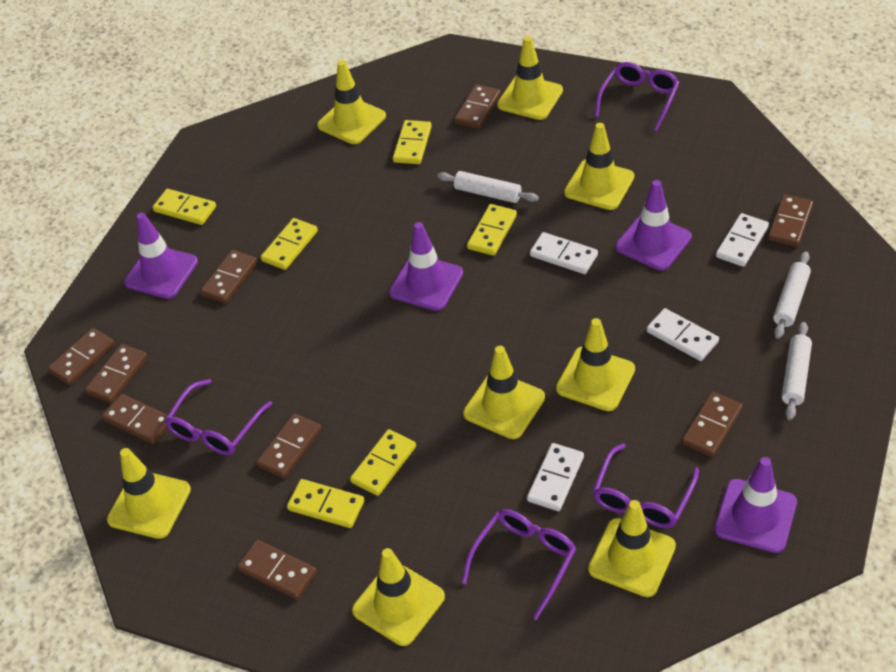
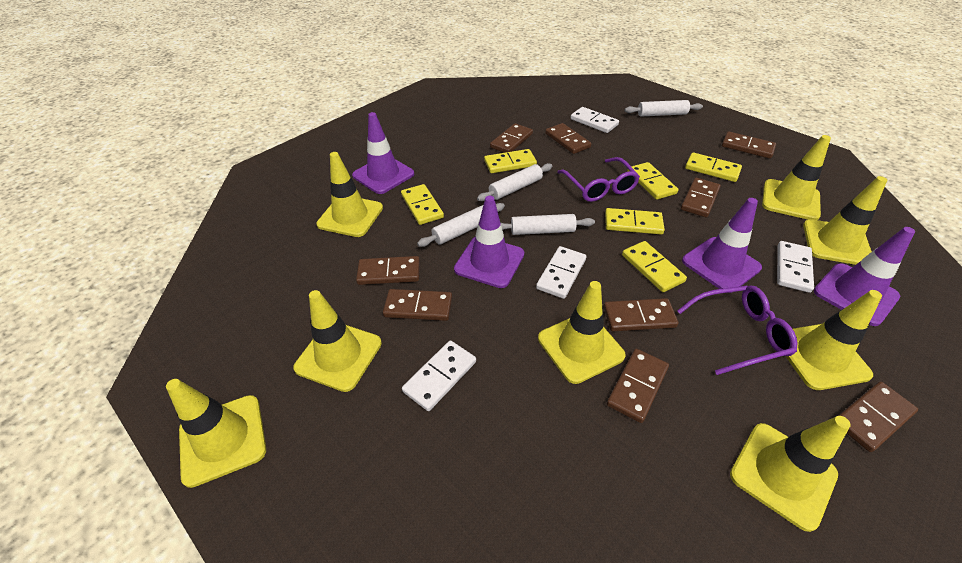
purple glasses: [164,379,272,455] [461,509,576,620] [593,444,699,528] [595,62,679,132] = 4 -> [557,157,640,202] [677,285,798,375] = 2
white rolling pin: [437,171,539,203] [773,251,811,339] [782,322,812,420] = 3 -> [417,203,505,247] [477,163,552,201] [501,214,595,235] [625,100,703,116] = 4

